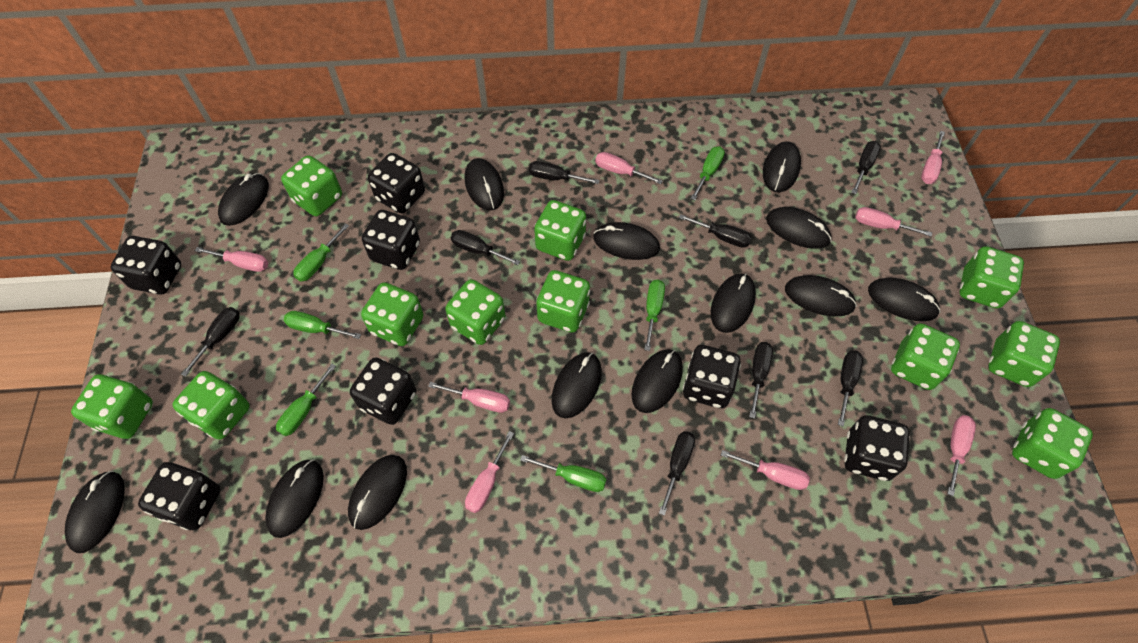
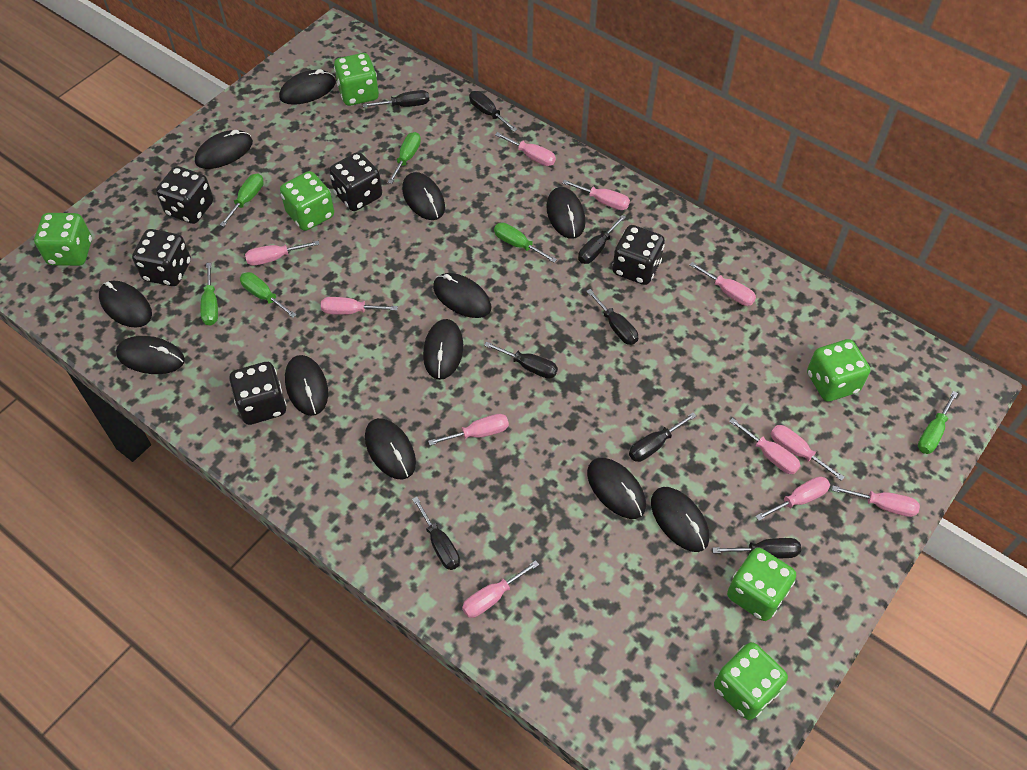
black dice: [111,236,181,295] [138,462,221,530] [350,357,417,425] [362,210,420,270] [368,153,425,213] [683,345,741,408] [844,415,910,481] = 7 -> [132,229,191,286] [156,166,213,224] [229,362,287,425] [329,152,382,211] [612,225,665,285] = 5
black mouse: [65,471,125,553] [218,173,269,226] [265,460,324,538] [348,455,407,530] [465,158,504,210] [551,352,602,418] [593,222,660,260] [631,349,683,413] [711,273,756,333] [763,141,801,193] [766,207,832,249] [785,275,857,316] [868,278,941,321] = 13 -> [99,280,152,328] [116,336,185,374] [195,130,253,169] [279,69,336,105] [285,355,328,416] [365,418,416,480] [402,172,445,220] [423,319,463,380] [433,273,491,318] [547,187,585,239] [587,458,646,519] [651,487,709,552] = 12
green dice: [71,374,153,439] [173,371,250,440] [281,155,342,216] [361,282,424,346] [445,279,505,345] [534,200,586,261] [536,270,590,333] [891,323,960,390] [959,246,1024,308] [988,321,1060,387] [1012,408,1093,479] = 11 -> [34,213,92,266] [280,171,334,231] [334,53,379,106] [714,642,788,720] [727,548,796,621] [807,339,870,402] = 6
pink screwdriver: [195,247,268,272] [428,382,510,413] [465,431,514,513] [595,152,663,184] [721,450,810,490] [855,207,932,237] [921,131,945,184] [947,415,976,496] = 8 -> [245,241,320,265] [321,297,398,315] [428,414,509,446] [462,560,539,618] [495,132,556,166] [562,180,630,210] [689,262,756,306] [729,418,801,474] [755,476,830,521] [771,425,844,481] [832,486,920,517] = 11

